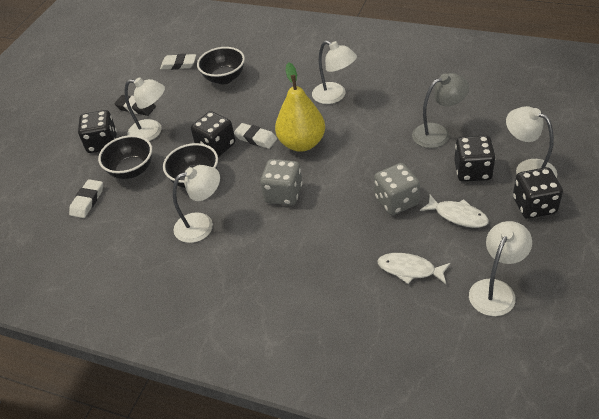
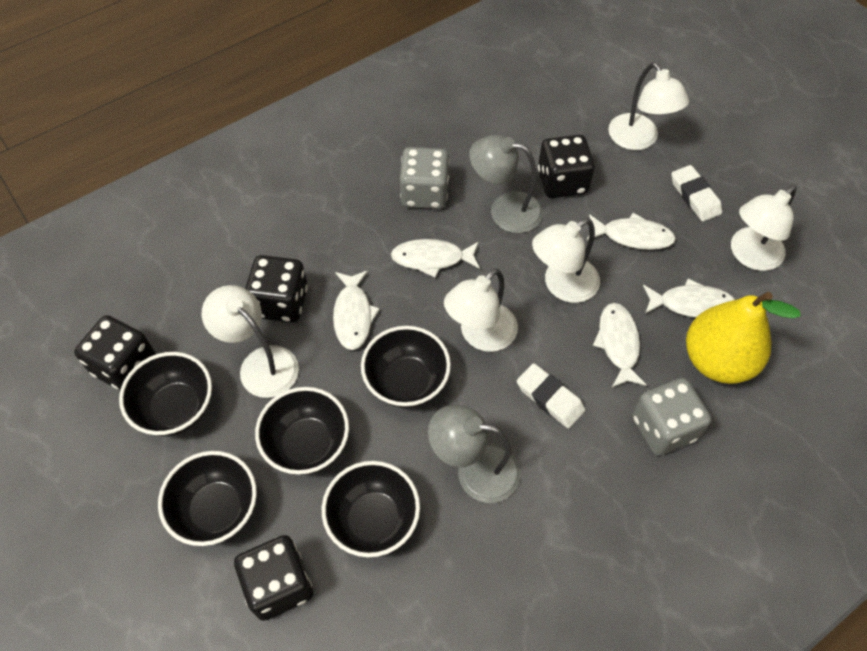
black bowl: [98,135,152,179] [163,143,218,188] [197,47,245,84] = 3 -> [119,352,212,436] [158,451,257,546] [255,387,349,475] [322,461,420,557] [361,326,451,408] = 5
black eraser: [114,95,156,116] = 1 -> none = 0
grey lamp: [412,73,469,148] = 1 -> [428,405,521,503] [469,135,543,233] = 2
white eraser: [69,179,103,218] [160,54,196,70] [234,123,277,149] = 3 -> [517,363,585,428] [671,165,722,222] = 2
white fish: [377,253,450,284] [420,195,489,228] = 2 -> [333,270,380,350] [391,239,480,278] [586,213,676,250] [593,303,647,388] [643,278,735,318] = 5

